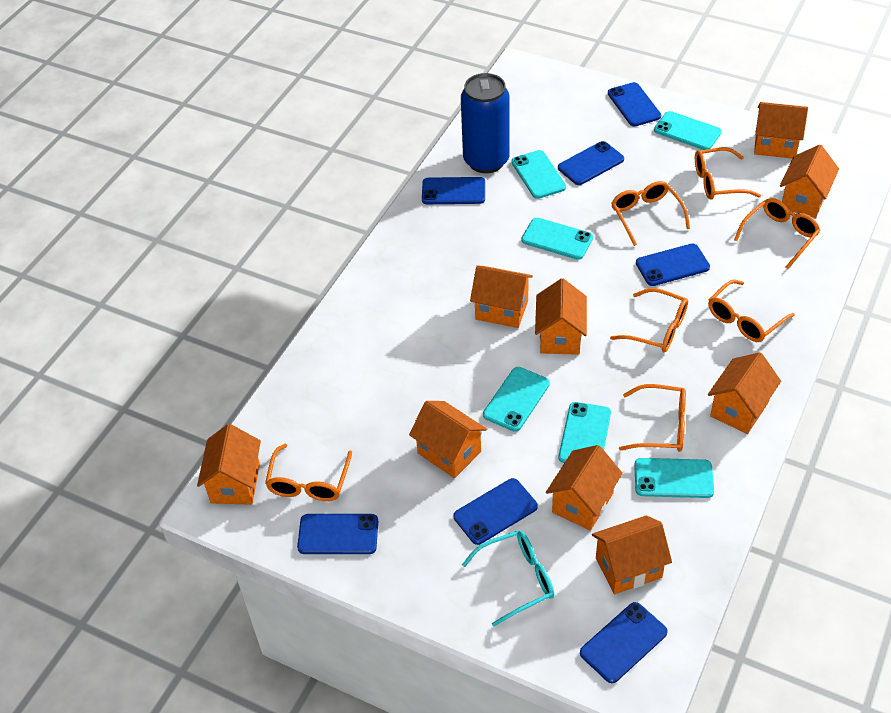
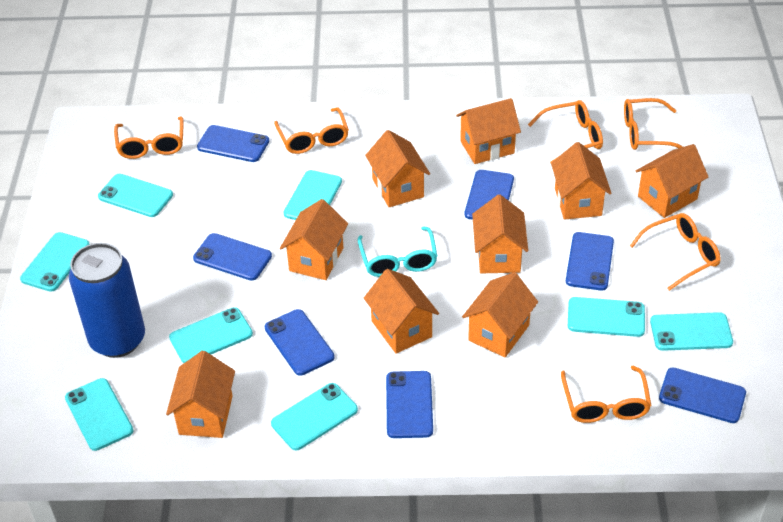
orange glasses: [265,444,352,501] [610,288,688,352] [611,181,690,246] [619,384,686,452] [695,147,761,200] [708,279,795,342] [734,198,820,269] = 7 -> [114,116,183,159] [274,108,349,154] [528,100,603,164] [561,366,652,423] [624,98,683,150] [630,213,721,291] = 6
turquoise phone: [483,367,550,432] [511,150,566,199] [522,218,593,260] [559,402,611,463] [634,458,714,498] [654,111,722,150] = 6 -> [20,232,90,292] [65,378,134,451] [98,174,173,217] [169,307,253,363] [271,383,358,451] [284,170,342,220] [568,297,645,337] [650,312,733,351] = 8

